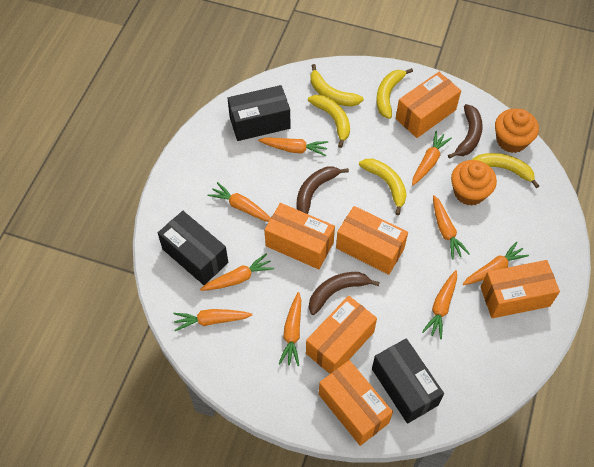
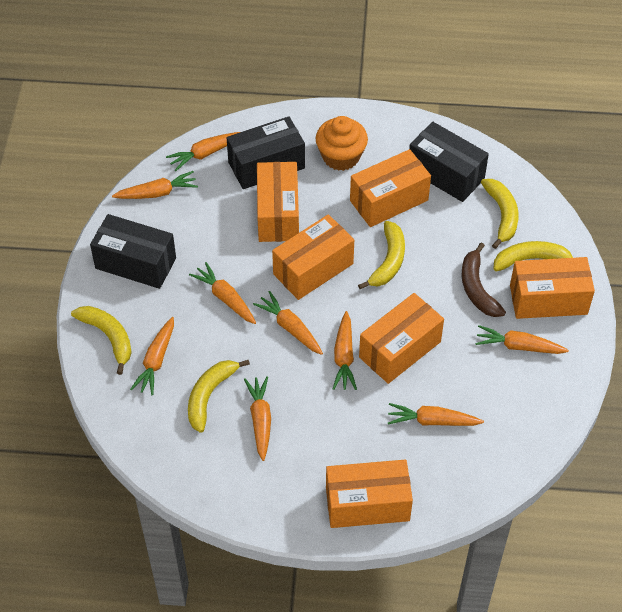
brown banana: [296,166,349,214] [309,272,380,315] [448,104,483,159] = 3 -> [462,243,506,317] = 1
orange cupcake: [451,160,497,206] [495,109,539,153] = 2 -> [316,116,368,171] = 1

